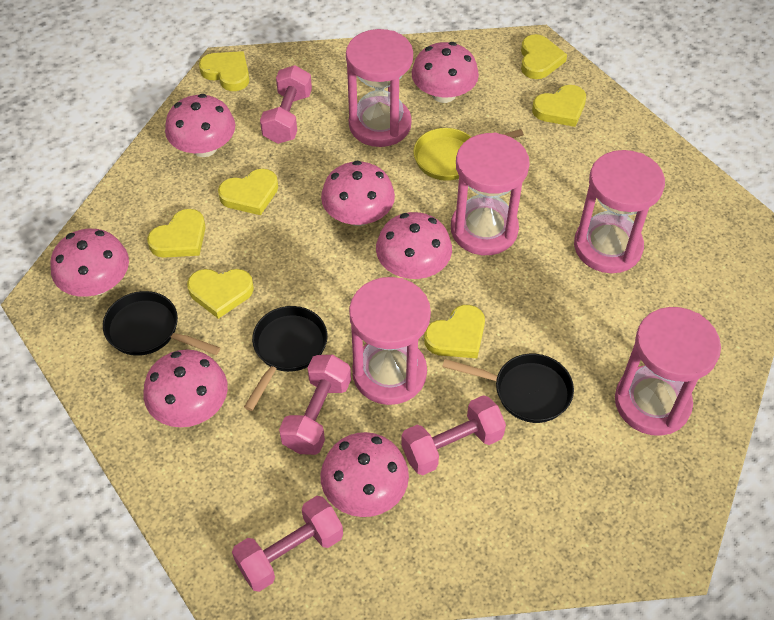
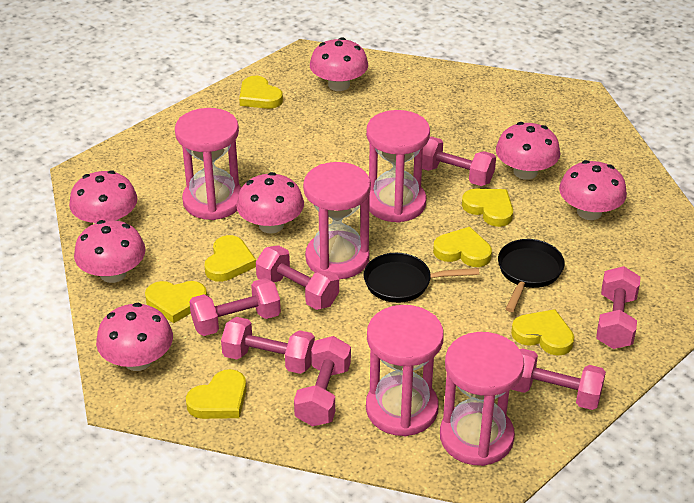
black pan: [103,291,220,356] [244,306,327,411] [442,354,574,423] = 3 -> [364,253,479,303] [498,239,565,312] = 2
pink dumbbell: [232,496,343,592] [260,65,312,144] [279,355,351,455] [401,395,506,475] = 4 -> [189,278,281,336] [221,317,315,374] [256,245,339,310] [294,336,351,426] [422,136,496,186] [511,348,606,410] [596,266,641,349] = 7
yellow pan: [413,128,524,181] = 1 -> none = 0

